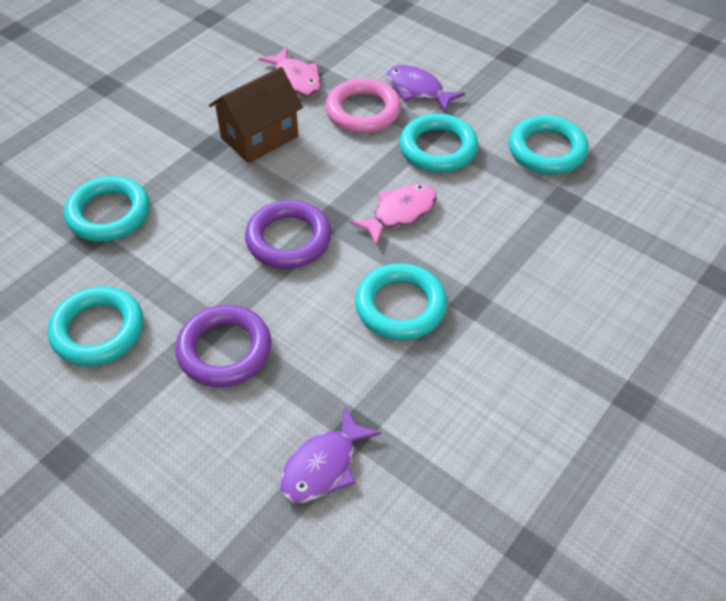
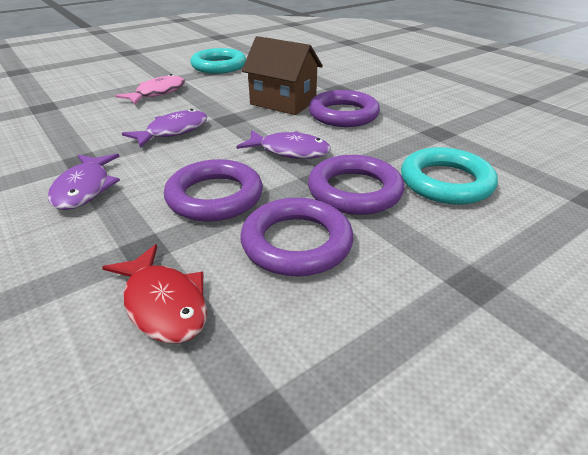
pink fish: [258,47,321,96] [350,184,437,245] = 2 -> [115,74,185,104] = 1
pink ring: [325,78,401,133] = 1 -> none = 0
purple fish: [279,407,381,503] [386,65,465,113] = 2 -> [48,154,120,210] [122,109,207,148] [236,130,331,159] = 3
purple ring: [175,305,272,387] [245,200,331,269] = 2 -> [164,159,263,222] [240,197,353,277] [308,155,404,215] [309,90,380,127] = 4
red fish: none = 0 -> [102,244,207,343] = 1
turquoise ring: [48,286,144,366] [64,176,150,242] [355,263,447,340] [399,114,478,172] [509,115,588,174] = 5 -> [190,48,246,74] [401,147,498,205] = 2

